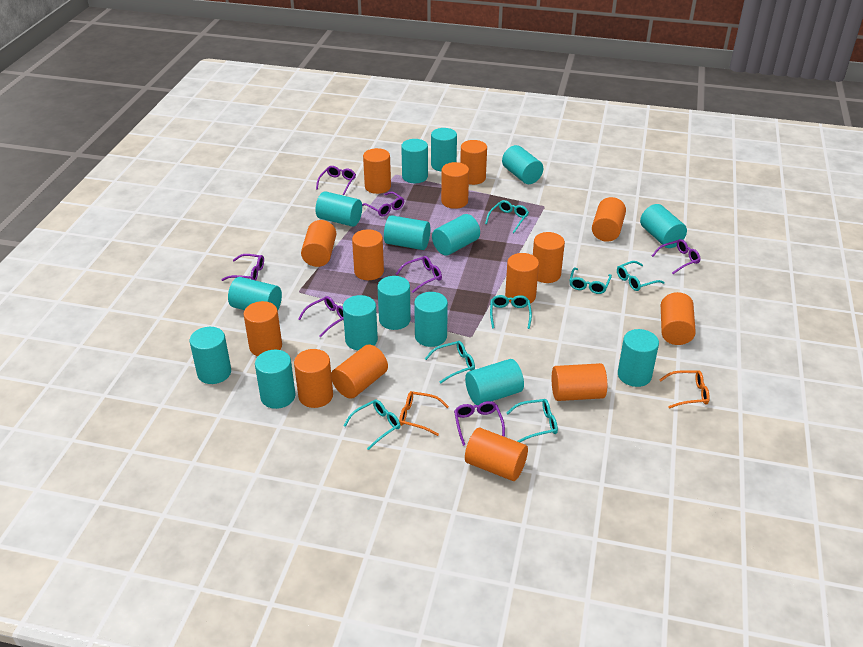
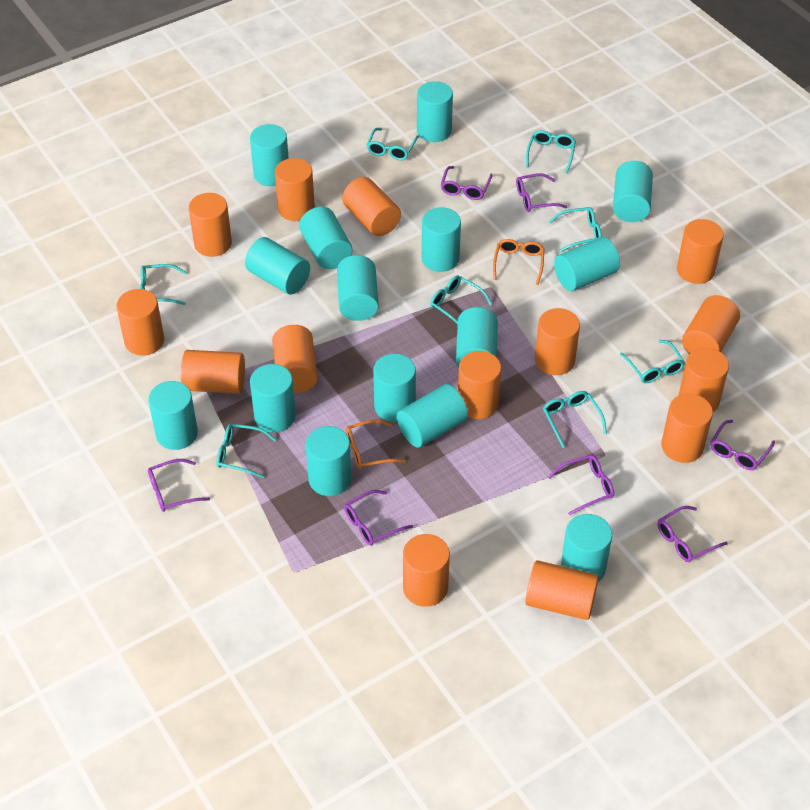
turquoise glasses: [343,399,401,450] [425,341,475,384] [485,200,529,233] [490,295,532,329] [506,399,558,442] [569,268,612,294] [617,261,665,291] = 7 -> [140,264,187,305] [216,424,277,478] [367,128,419,160] [430,275,492,324] [526,130,576,174] [543,391,607,448] [549,207,602,252] [620,340,685,383] = 8

